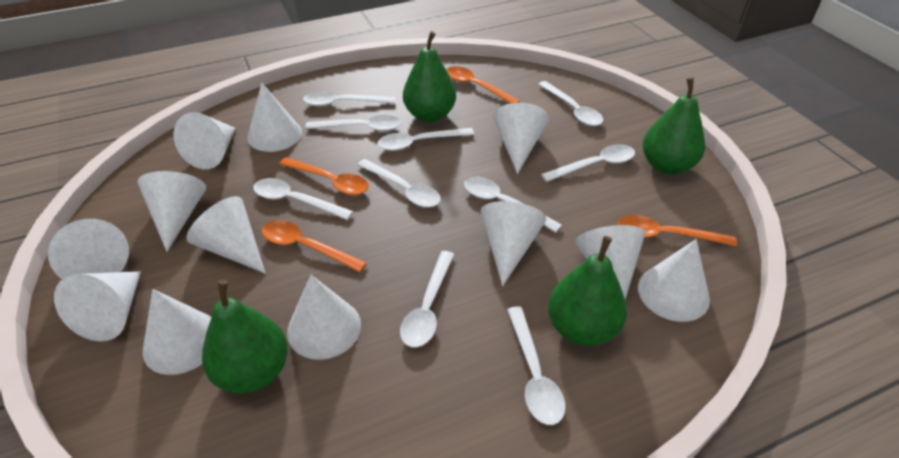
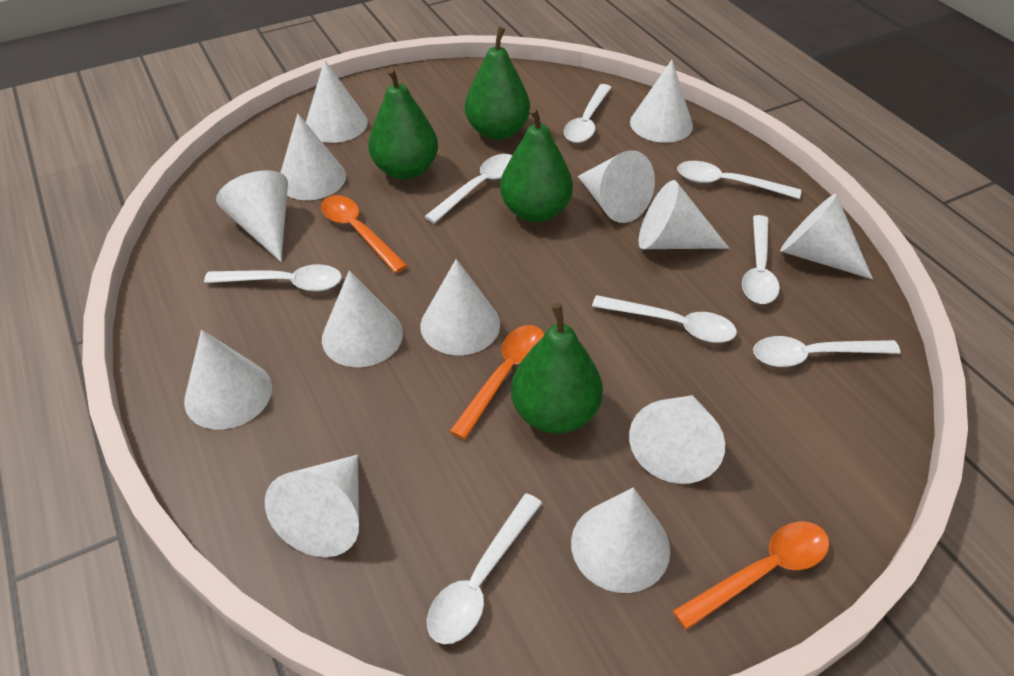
orange spoon: [262,220,367,272] [279,157,369,195] [446,66,520,103] [618,215,737,246] = 4 -> [321,195,408,273] [450,325,545,440] [673,521,829,630] = 3
white cone: [48,219,129,279] [54,271,141,341] [137,171,206,252] [143,289,211,375] [173,112,236,169] [186,196,266,274] [248,83,302,152] [287,275,361,360] [481,201,547,286] [493,103,549,174] [575,225,646,300] [638,239,710,322] = 12 -> [184,330,272,430] [216,170,288,262] [265,455,359,557] [280,113,346,200] [306,60,368,143] [322,270,403,367] [420,259,500,356] [571,487,670,593] [578,150,655,223] [629,395,725,484] [630,60,693,143] [638,180,729,249] [780,194,873,279] = 13
white spoon: [253,178,354,220] [303,91,395,107] [305,115,402,131] [357,159,441,208] [378,128,474,151] [400,251,455,348] [464,177,562,233] [507,306,566,425] [538,81,603,126] [541,144,635,182] = 10 -> [204,264,342,291] [424,154,512,223] [427,493,542,644] [564,84,612,143] [592,295,737,343] [677,161,801,199] [742,215,780,304] [753,336,901,367] = 8

